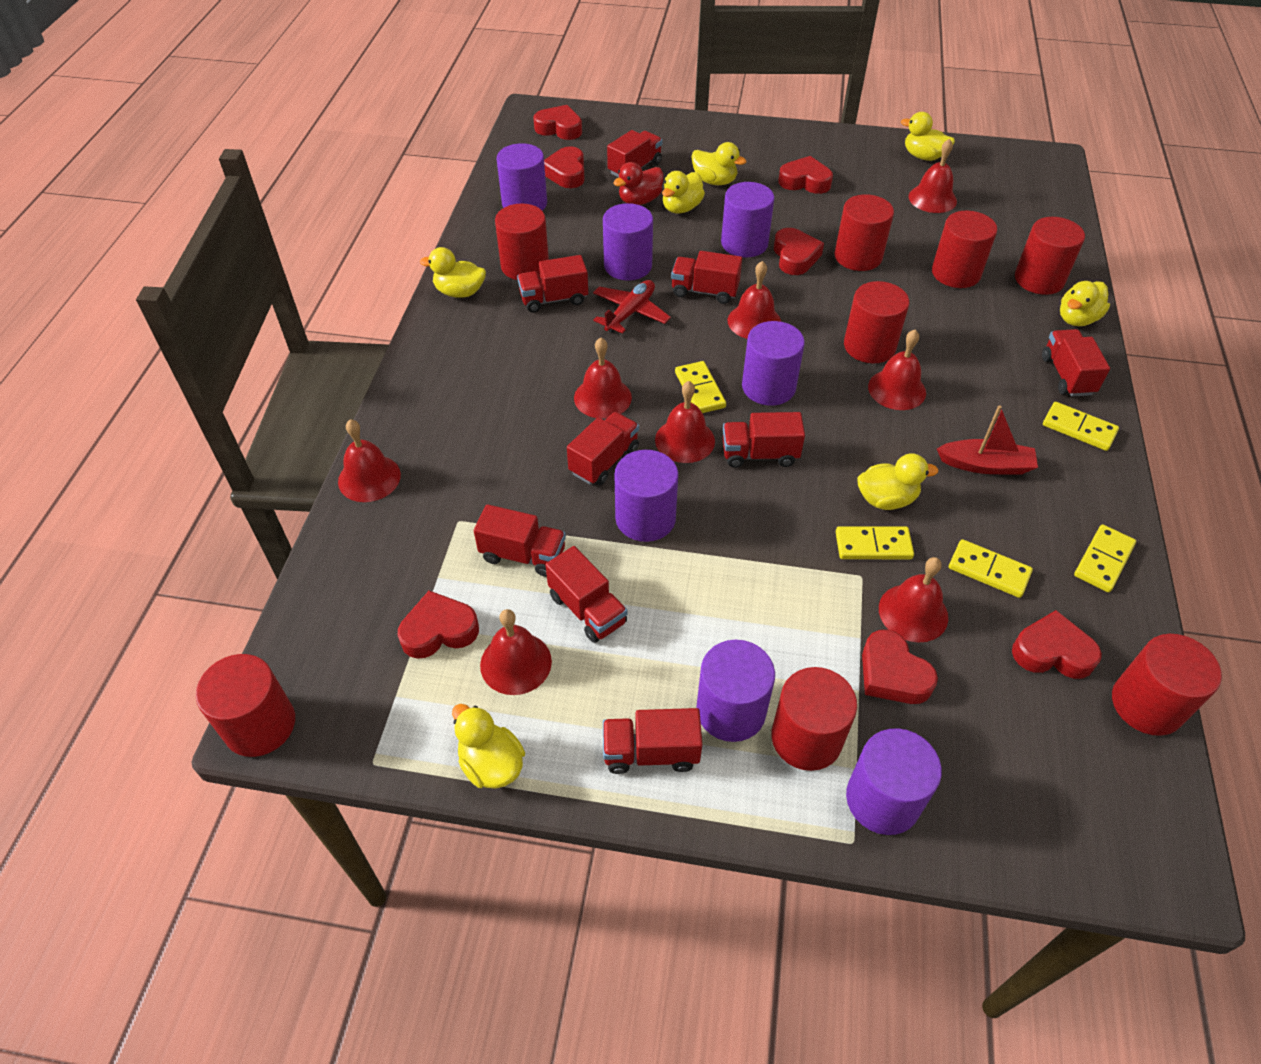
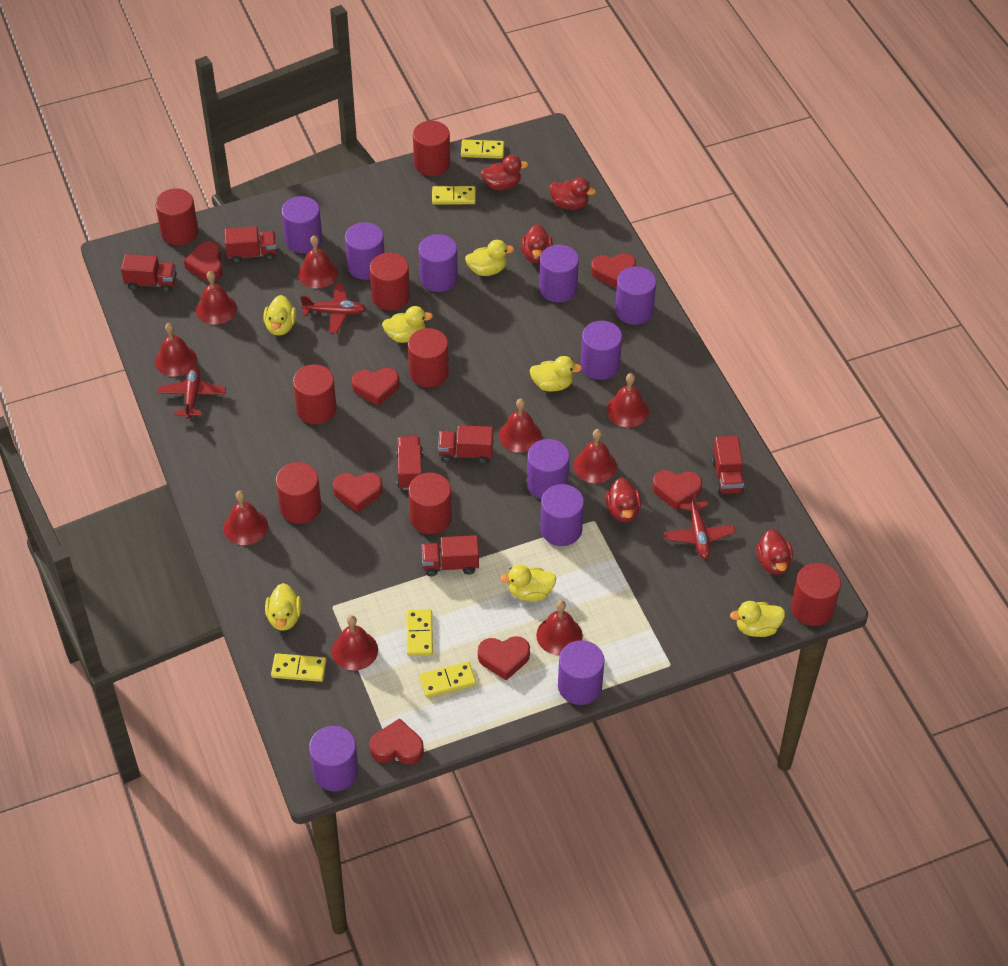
purple cylinder: [497,143,547,211] [603,203,653,281] [614,450,678,542] [696,640,775,742] [721,182,774,257] [742,321,805,406] [846,728,942,835] = 7 -> [281,196,323,253] [309,726,359,791] [345,222,385,280] [418,234,458,292] [527,439,570,499] [539,245,579,302] [540,484,584,546] [558,640,605,705] [581,321,622,380] [615,266,656,325] = 10
red bell: [338,419,401,502] [480,609,552,695] [574,338,632,419] [655,381,715,463] [728,261,781,339] [868,330,926,410] [879,557,948,643] [909,139,957,213] = 8 -> [155,323,197,376] [196,271,237,325] [224,491,268,545] [298,235,338,288] [332,615,378,671] [499,398,542,453] [536,600,583,655] [573,429,617,483] [606,373,649,427] = 9
red boat: [937,405,1038,474] = 1 -> none = 0
red duck: [613,162,663,205] = 1 -> [481,155,529,190] [521,224,553,263] [549,178,596,210] [606,478,641,522] [756,529,793,575] = 5
red plane: [593,280,671,334] = 1 -> [158,365,226,419] [300,284,366,333] [664,492,735,559] = 3
red truck: [474,504,566,577] [517,255,588,313] [545,546,627,643] [567,412,639,485] [603,708,702,774] [607,130,662,177] [671,251,742,304] [723,412,805,468] [1042,329,1110,397] = 9 -> [121,254,177,293] [224,226,277,264] [396,436,423,490] [421,535,479,576] [438,425,493,464] [712,436,745,494] = 6

